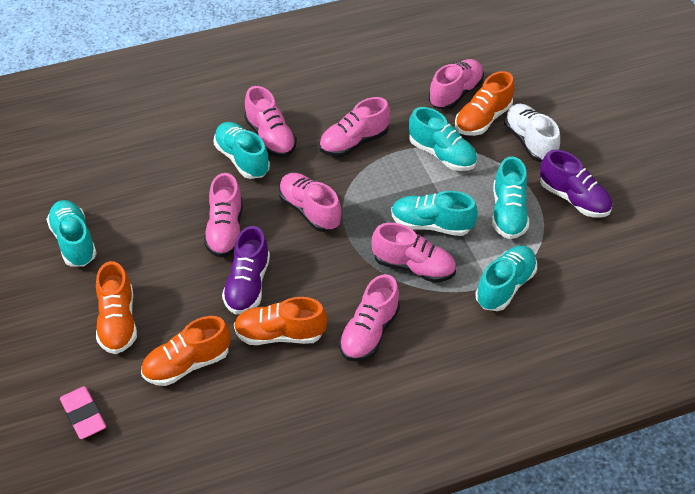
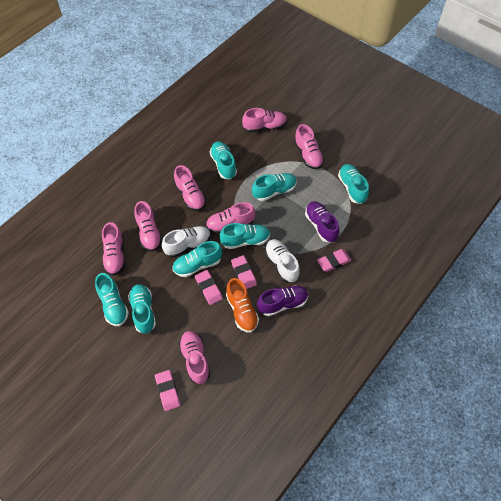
orange shoe: [96,261,137,354] [141,316,230,386] [234,297,327,345] [455,71,514,136] = 4 -> [226,278,259,332] = 1
pink eraser: [60,386,106,439] = 1 -> [155,370,180,411] [195,270,223,305] [231,255,257,289] [317,249,352,272] = 4
turquoise shoe: [46,200,97,267] [214,122,270,179] [391,191,478,236] [409,107,477,171] [475,246,537,311] [492,156,529,239] = 6 -> [95,273,129,326] [128,284,156,334] [172,241,222,277] [210,141,237,179] [220,223,270,249] [252,173,297,201] [338,164,369,204] = 7
white shoe: [504,104,560,162] = 1 -> [162,226,211,257] [265,239,300,282] = 2

